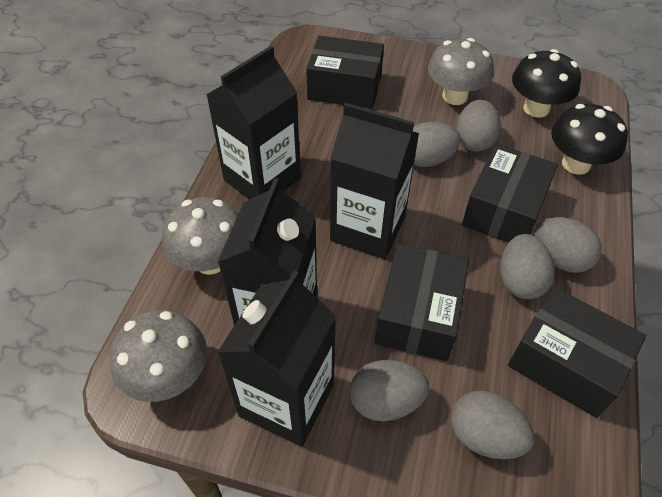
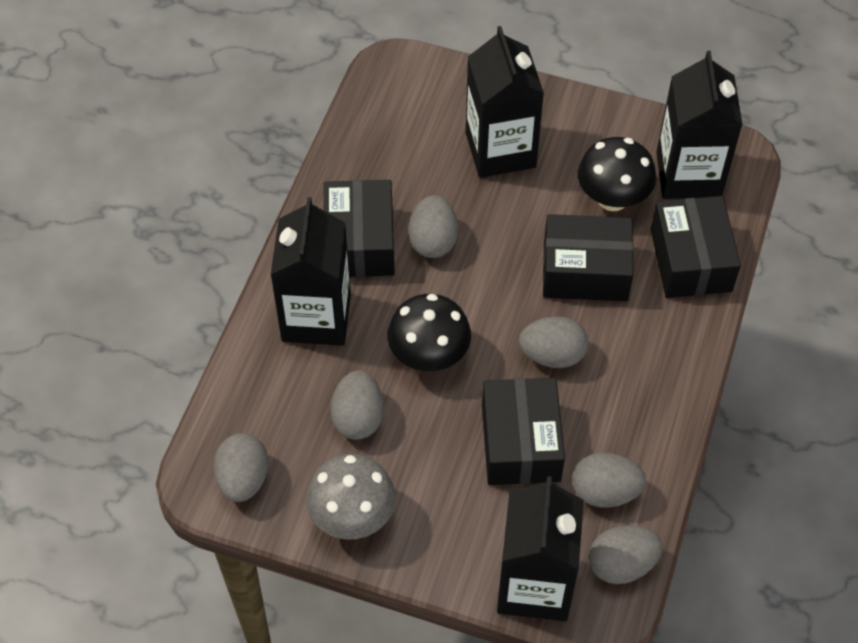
grey mushroom: [110,310,207,402] [162,197,238,275] [428,38,494,105] = 3 -> [306,454,396,540] = 1

